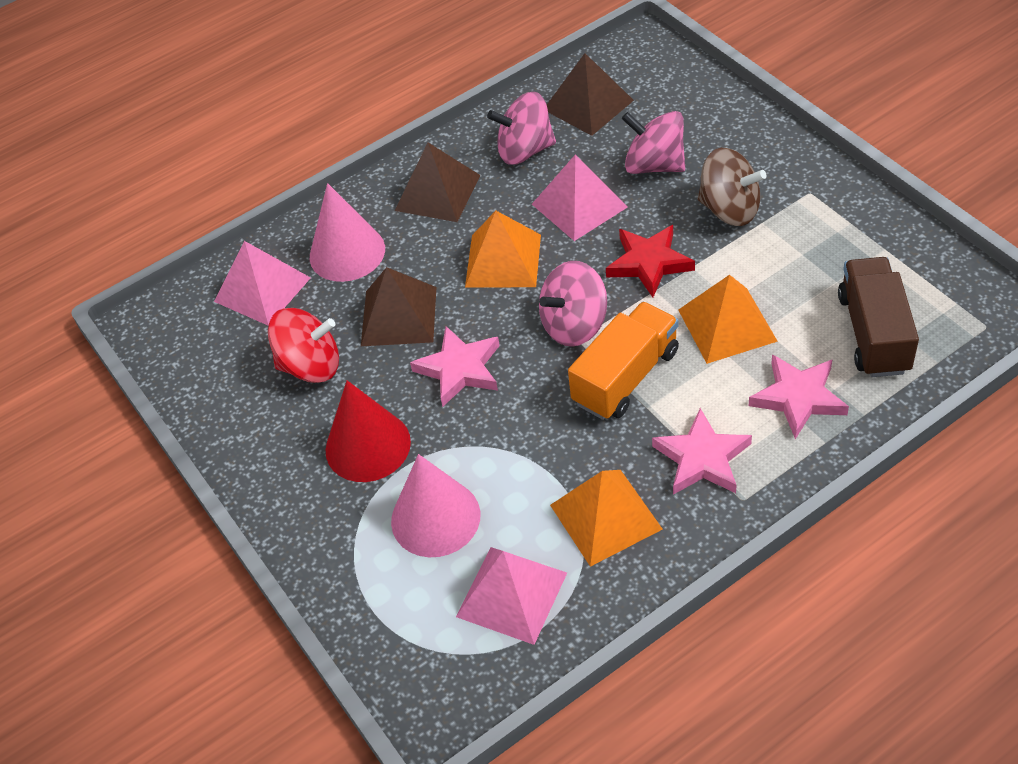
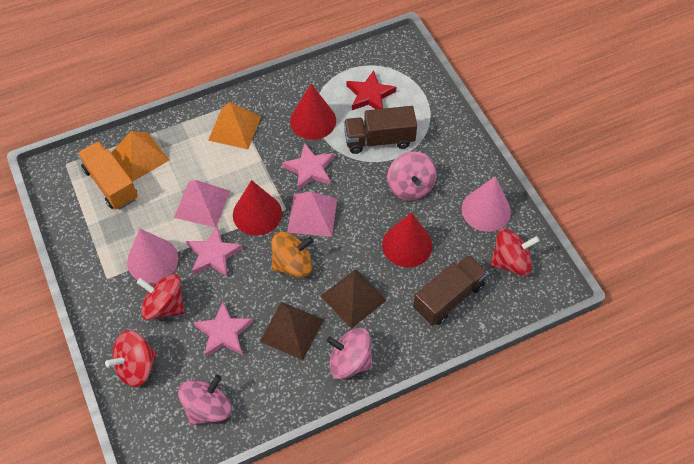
brown pyramid: [361,267,436,346] [395,143,481,222] [547,53,634,136] = 3 -> [260,302,323,360] [321,269,387,329] = 2
brown spinning top: [698,148,767,226] = 1 -> none = 0
brown truck: [838,257,919,377] = 1 -> [344,106,417,154] [413,255,488,326] = 2
orange pyramid: [465,211,541,288] [550,470,663,567] [678,275,778,364] = 3 -> [111,131,169,182] [208,102,261,149] = 2
orange spinning top: none = 0 -> [271,232,314,277] = 1
pink pyramid: [214,241,311,326] [456,547,567,645] [532,154,628,241] = 3 -> [174,180,230,227] [287,191,337,237] = 2
red cone: [325,380,411,482] = 1 -> [233,180,282,236] [290,84,336,140] [382,212,433,267] = 3
red spinning top: [268,308,339,383] = 1 -> [105,330,157,387] [137,274,184,320] [490,228,540,276] = 3

